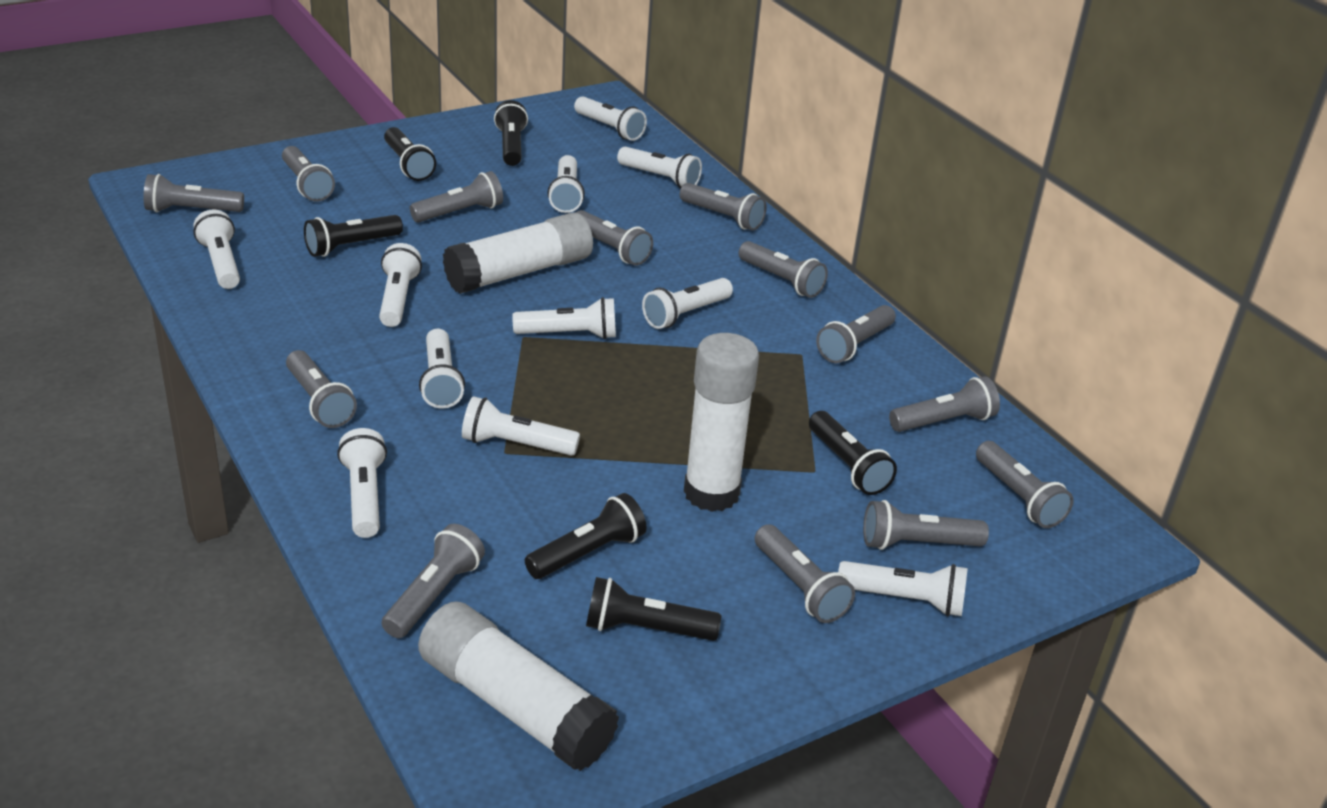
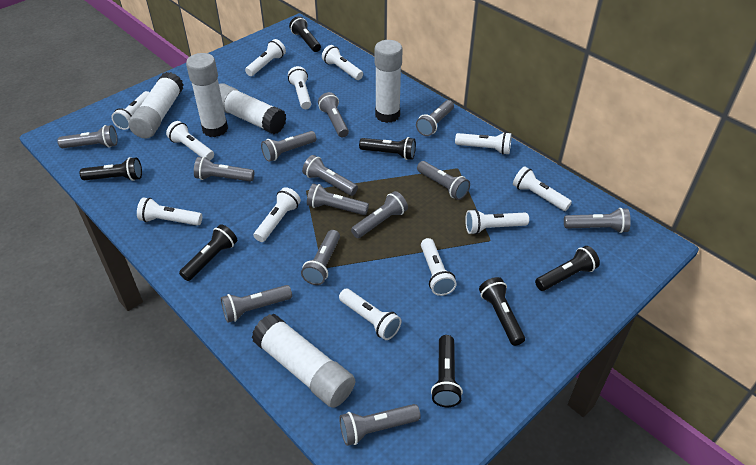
black flashlight: [304,215,403,257] [384,127,436,181] [494,100,528,166] [525,493,647,579] [586,577,721,641] [809,411,897,495] = 6 -> [79,157,142,181] [179,224,237,281] [289,16,321,52] [359,137,416,160] [431,335,463,407] [479,277,525,346] [535,246,600,291] = 7
white flashlight: [194,209,240,289] [337,428,387,538] [379,243,422,327] [419,329,465,409] [462,396,580,456] [512,297,616,339] [547,155,585,213] [574,96,647,141] [617,147,702,188] [642,278,733,329] [838,561,968,616] = 11 -> [111,91,150,130] [137,198,202,226] [166,121,214,160] [245,39,286,76] [254,187,301,242] [288,66,311,109] [322,45,363,80] [339,289,401,340] [421,238,457,296] [455,132,512,155] [465,209,529,234] [513,166,572,211] = 12
white glue stick: [418,602,619,771] [443,212,593,294] [684,333,759,512] = 3 -> [129,72,184,139] [186,53,228,137] [219,83,286,134] [251,314,355,408] [375,40,403,123] = 5

